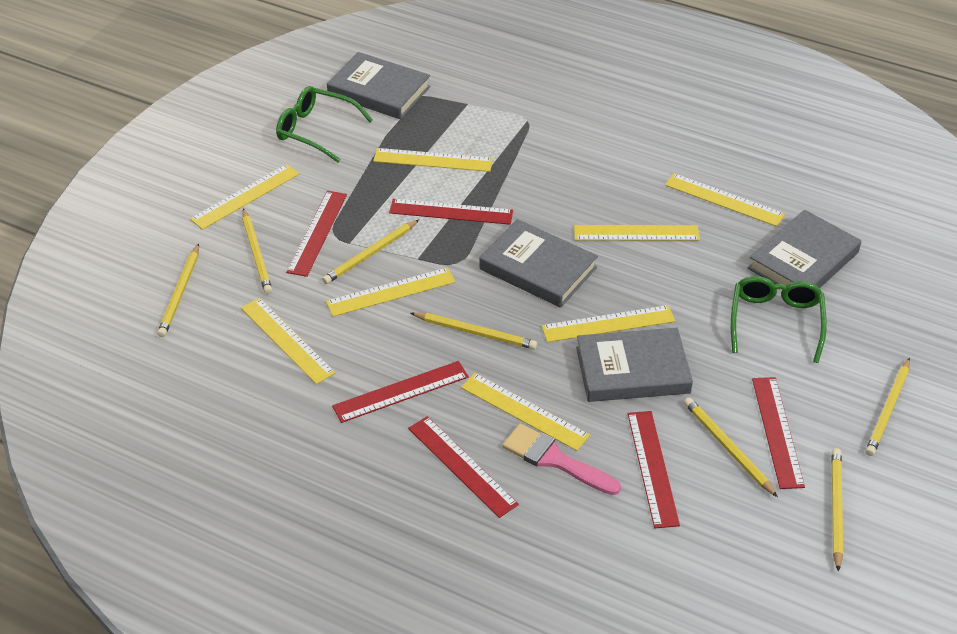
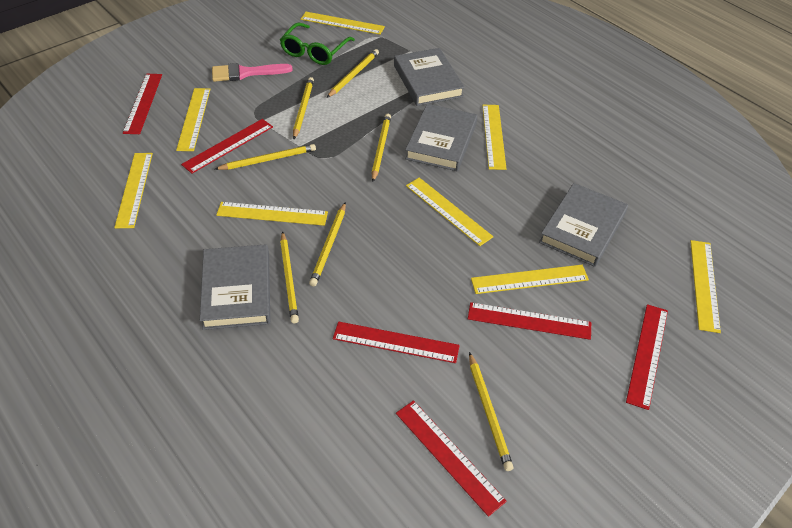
green glasses: [276,86,373,163] [731,276,827,363] = 2 -> [280,23,355,65] = 1

